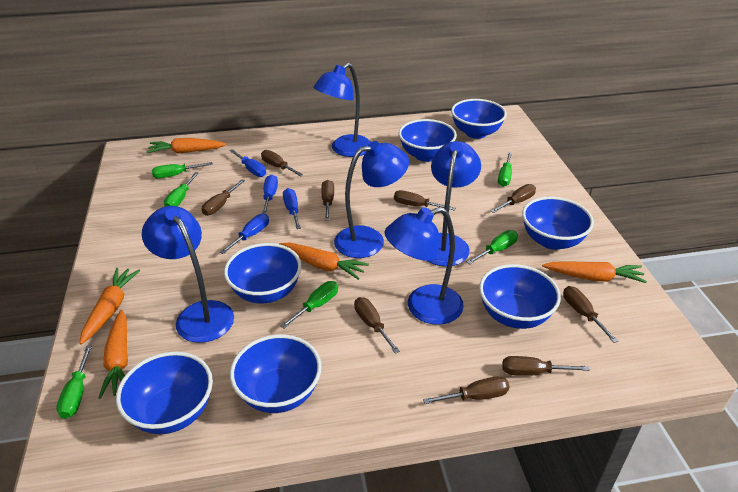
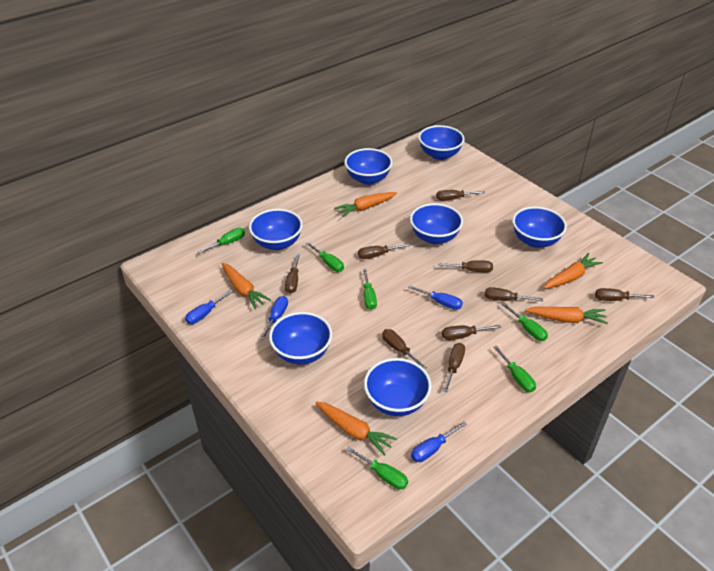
blue lamp: [142,206,234,343] [313,63,371,157] [334,141,409,258] [384,207,464,325] [428,141,481,267] = 5 -> none = 0

